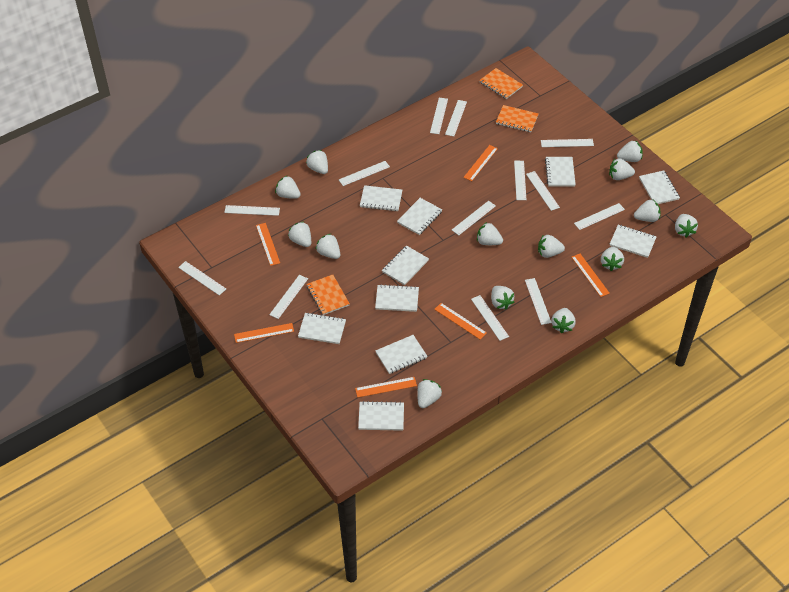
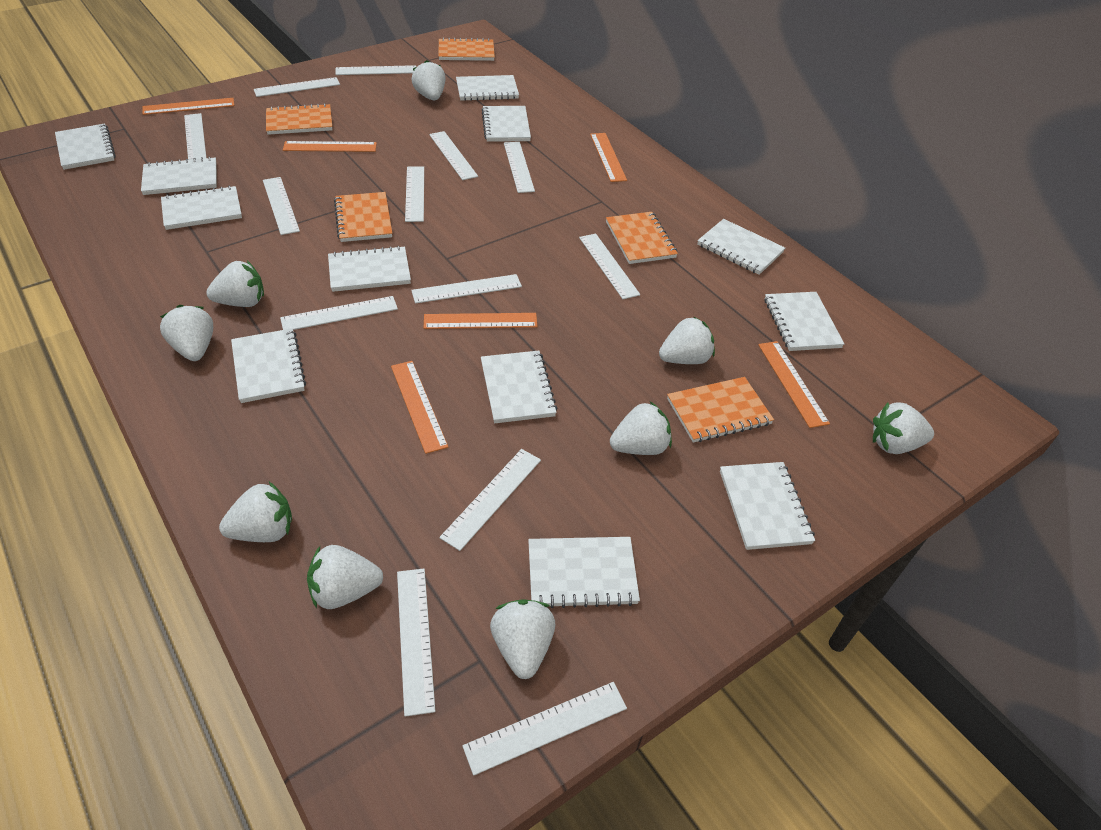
orange notebook: [307,275,350,315] [479,68,523,99] [496,105,538,132] = 3 -> [266,103,332,135] [334,192,392,242] [438,37,495,61] [606,212,678,264] [667,377,774,443] = 5
white notebook: [298,312,346,344] [358,401,404,431] [360,185,402,211] [375,284,419,312] [375,335,427,374] [382,245,429,285] [397,198,442,235] [545,157,576,186] [610,225,657,258] [639,171,680,204] = 10 -> [55,124,116,170] [141,157,217,195] [161,186,242,230] [231,328,306,403] [328,246,411,292] [456,75,519,101] [481,351,557,423] [482,106,531,142] [528,537,640,608] [697,219,785,275] [720,462,815,550] [765,292,844,351] = 12
white strawberry: [275,176,301,199] [288,222,311,247] [306,150,328,174] [316,234,340,259] [417,379,442,408] [477,222,503,245] [491,286,514,310] [538,235,565,258] [551,308,576,333] [601,247,624,271] [609,159,635,180] [617,140,643,162] [634,200,661,222] [675,214,698,238] = 14 -> [160,305,213,361] [206,261,264,307] [219,482,292,542] [307,545,383,609] [412,60,446,100] [490,599,555,679] [610,402,672,455] [659,316,715,364] [873,402,934,454] = 9

